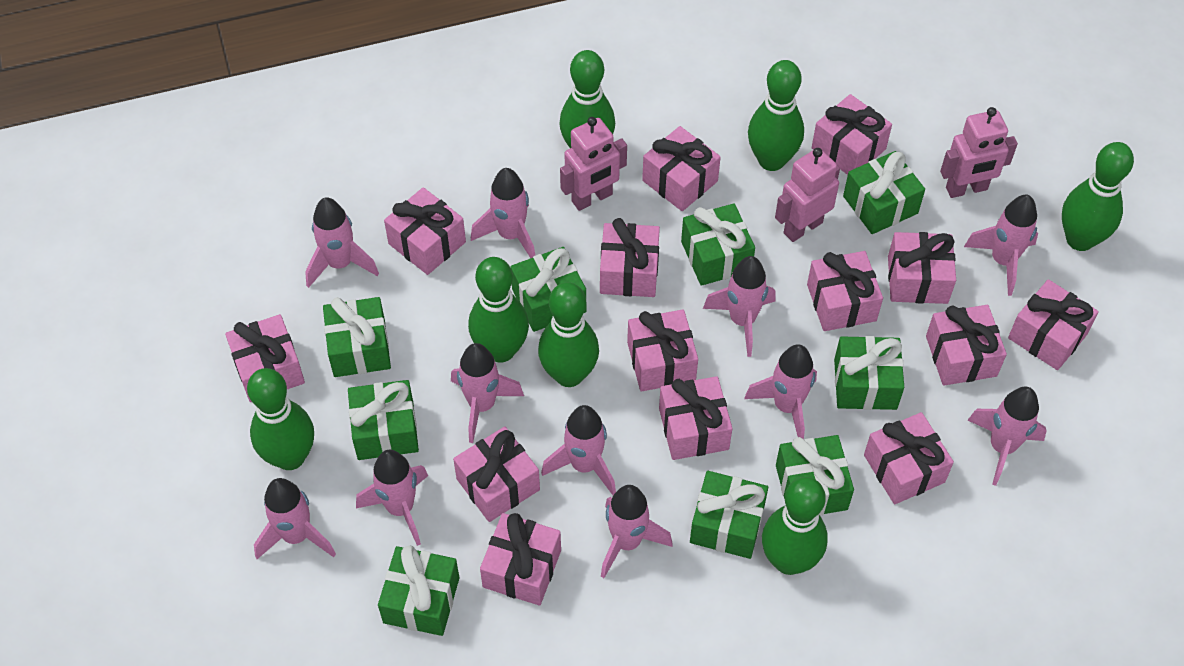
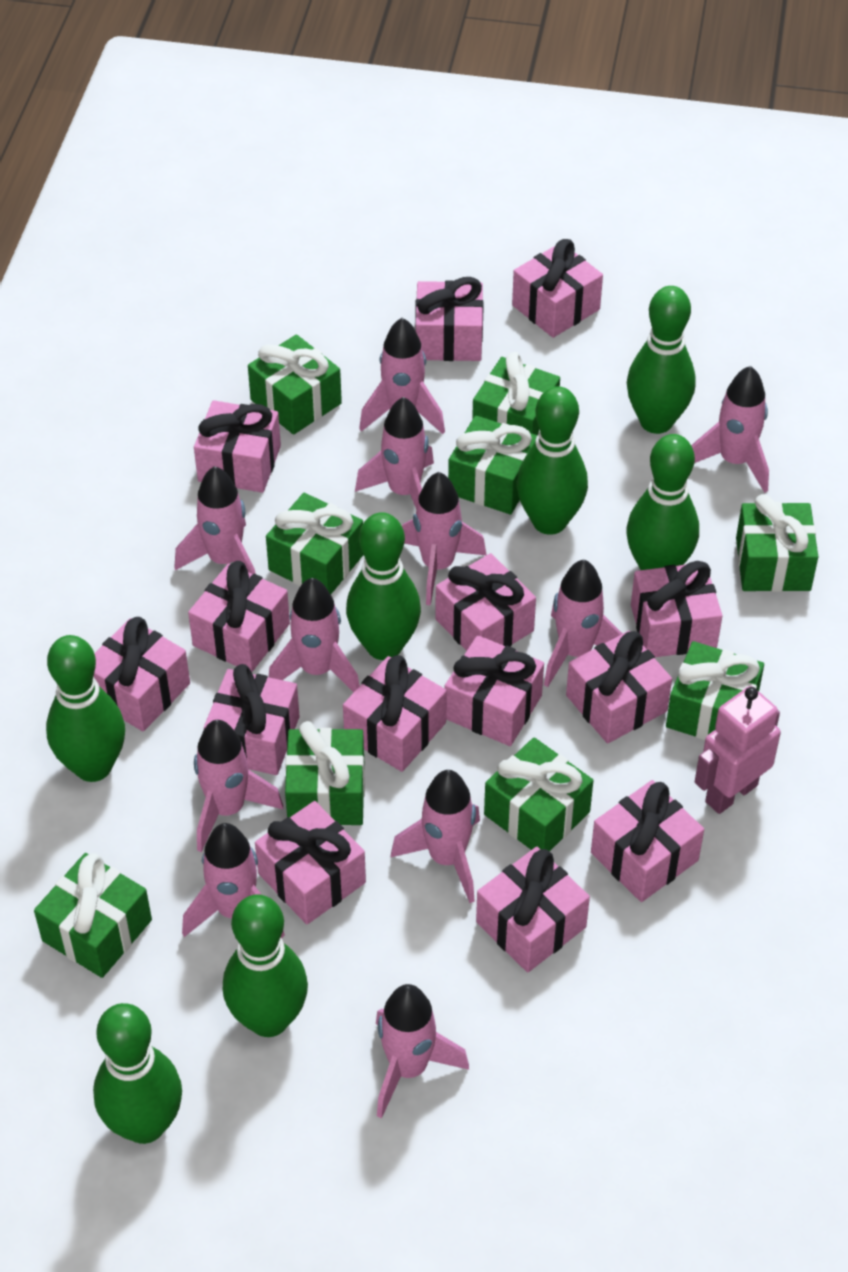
pink robot: [560,117,627,211] [775,148,840,242] [940,107,1018,198] = 3 -> [695,686,781,814] = 1

